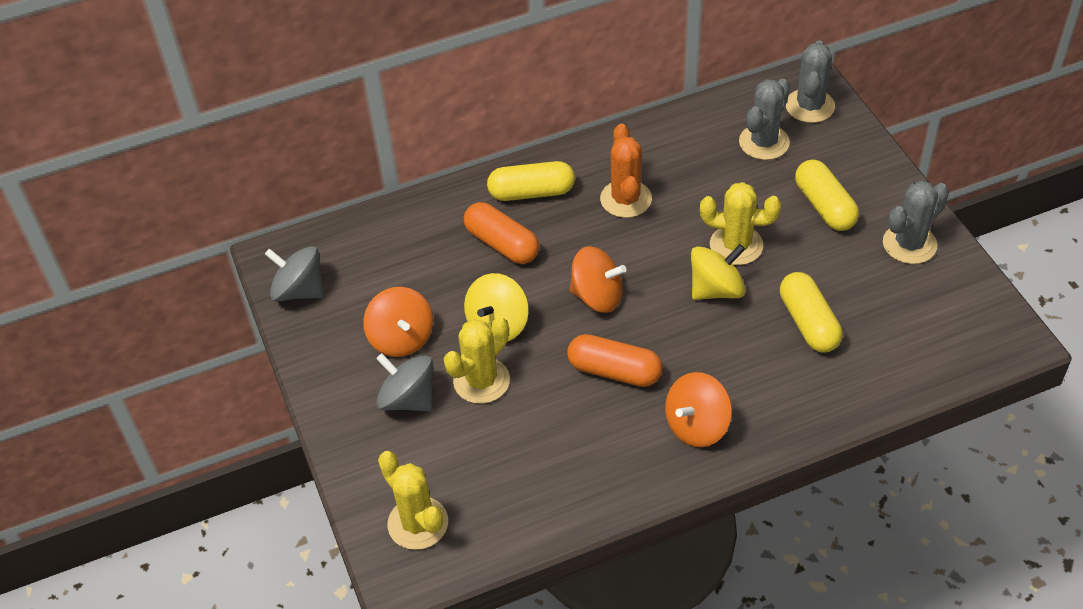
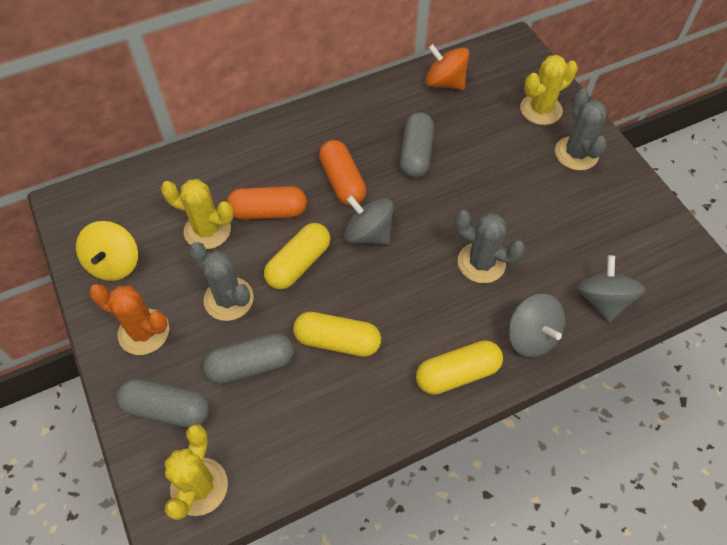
grey capsule: none = 0 -> [117,379,209,428] [203,333,293,384] [400,112,434,178] = 3
grey spinning top: [265,246,323,301] [376,353,433,411] = 2 -> [344,195,394,245] [508,294,565,357] [577,255,645,322] = 3
orange spinning top: [363,287,433,357] [569,246,626,313] [665,372,732,447] = 3 -> [425,44,469,90] = 1
yellow spinning top: [464,273,529,342] [691,244,745,300] = 2 -> [76,221,138,281] = 1

